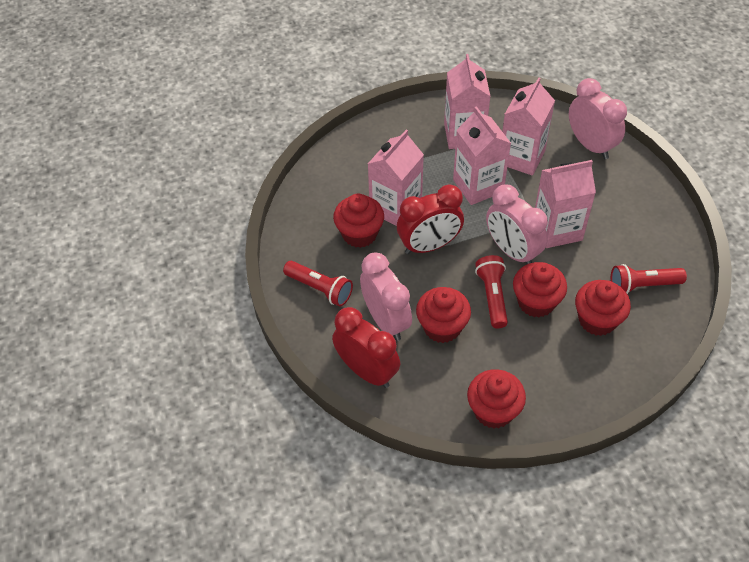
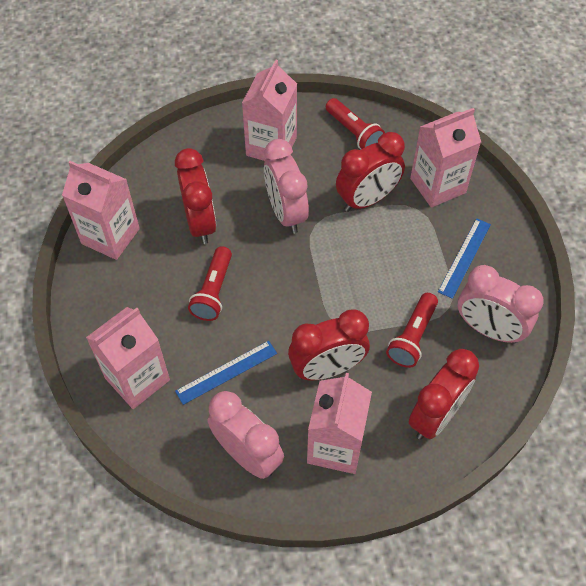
blue ruler: none = 0 -> [175,341,277,405] [438,218,491,299] = 2
red clock: [332,307,400,388] [397,184,464,254] = 2 -> [175,148,216,244] [288,309,370,381] [336,132,405,212] [409,349,479,440] = 4
red cupcake: [333,194,384,248] [416,287,471,343] [467,369,526,429] [513,262,567,318] [575,280,631,336] = 5 -> none = 0

